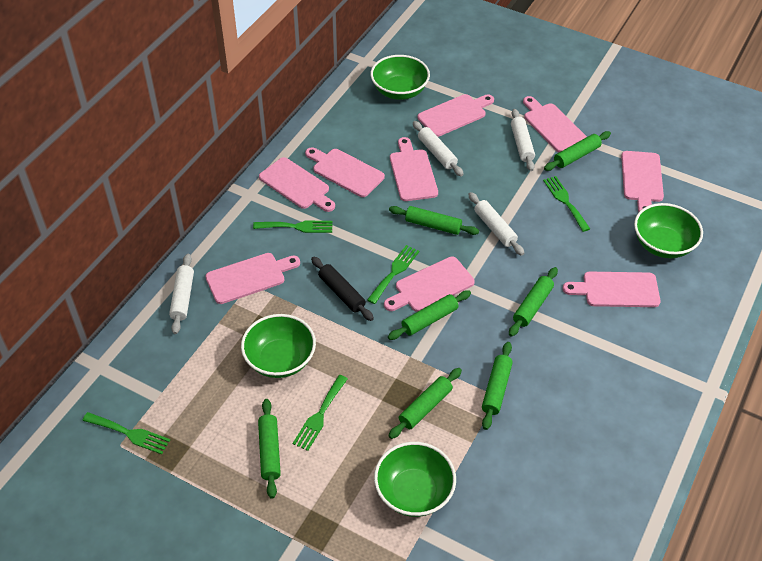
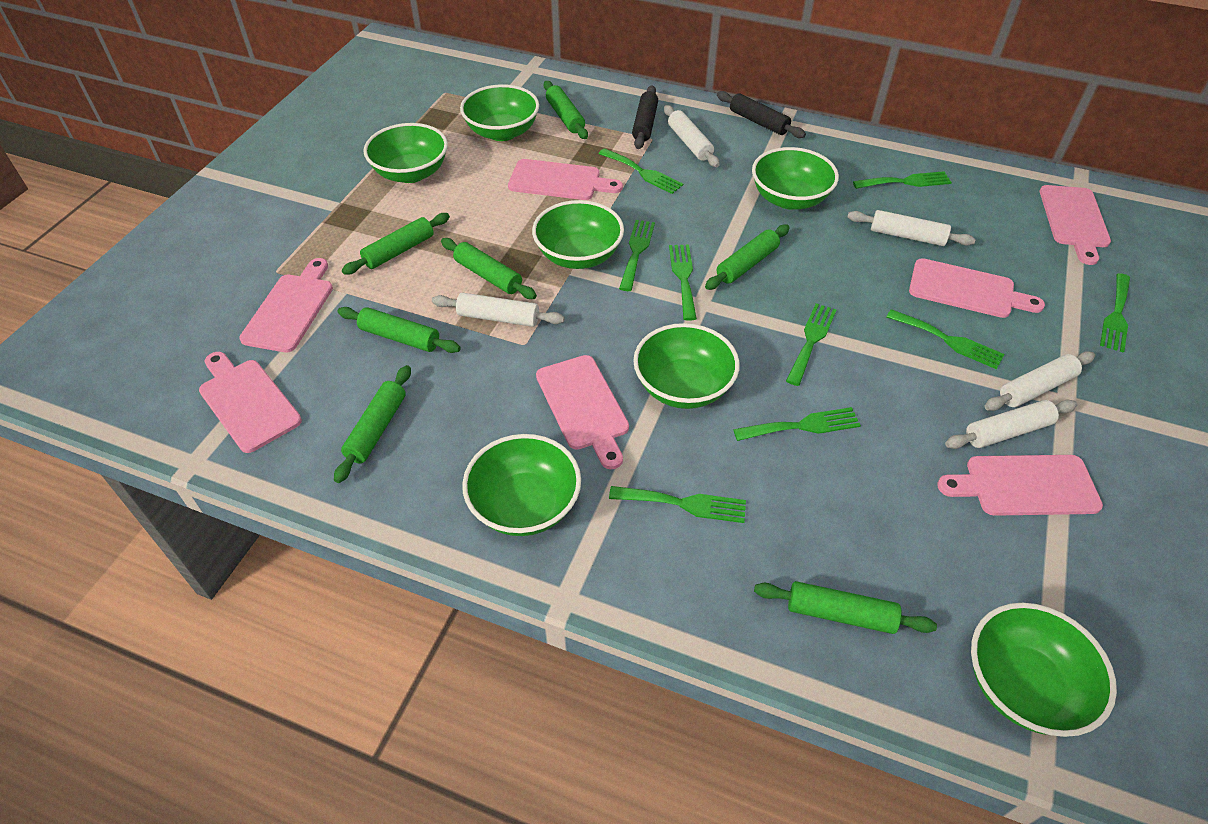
black rolling pin: [311,257,374,321] = 1 -> [632,85,658,149] [717,91,806,138] = 2
green bowl: [241,314,316,378] [370,55,430,100] [374,442,456,517] [634,203,703,258] = 4 -> [363,123,448,183] [460,84,539,141] [462,434,581,536] [532,200,624,269] [633,323,740,409] [752,147,839,210] [971,603,1117,737] = 7
green fork: [82,412,170,454] [253,220,333,233] [293,375,348,451] [367,245,419,304] [543,176,590,232] = 5 -> [599,148,683,194] [609,486,746,523] [619,220,655,291] [669,245,697,321] [733,407,861,441] [786,303,836,386] [853,171,952,189] [886,309,1005,369] [1100,273,1130,353] = 9
pink cutting board: [205,253,300,304] [259,157,335,212] [305,147,385,197] [384,257,475,312] [390,137,438,201] [417,94,494,137] [523,96,587,152] [563,272,661,307] [621,151,664,212] = 9 -> [199,352,302,453] [239,258,333,353] [508,159,623,200] [536,355,629,469] [909,258,1045,318] [937,455,1103,516] [1040,185,1111,265] = 7
white rolling pin: [169,254,194,334] [413,121,464,176] [468,192,524,256] [511,109,535,171] = 4 -> [432,293,564,327] [664,105,720,167] [848,210,976,246] [945,399,1077,449] [984,351,1095,411] = 5

